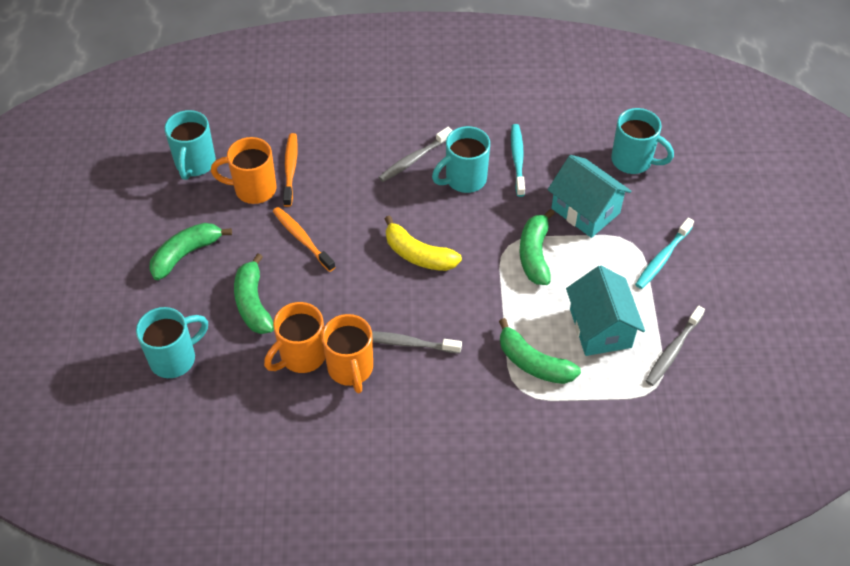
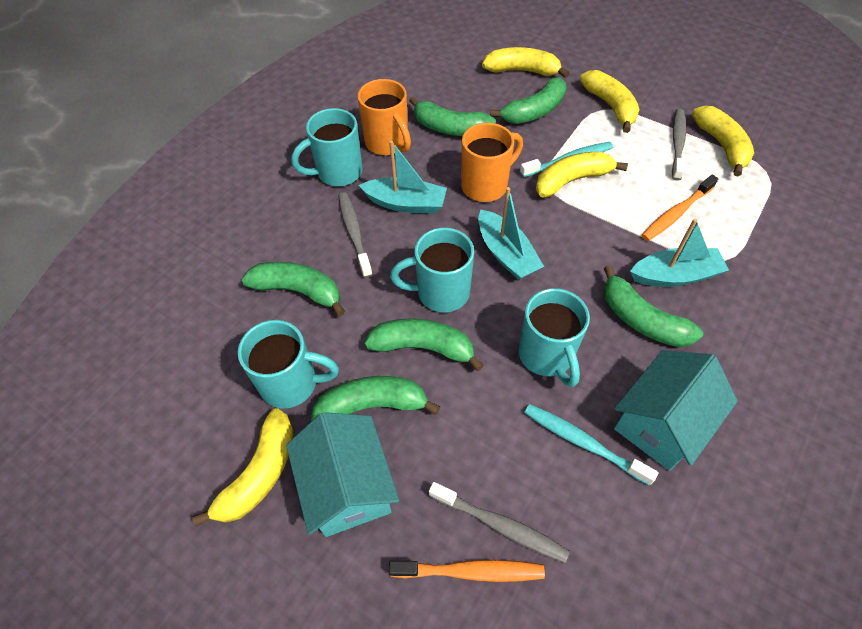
green banana: [149,223,232,280] [234,253,274,334] [499,318,581,384] [520,209,555,285] = 4 -> [242,262,345,317] [311,376,440,421] [364,318,484,371] [409,96,496,136] [490,77,566,124] [604,266,703,347] = 6
orange mug: [211,137,276,204] [264,302,325,373] [322,314,373,393] = 3 -> [358,79,411,155] [461,123,523,202] = 2
turquoise boat: none = 0 -> [359,141,447,214] [478,187,544,280] [630,218,729,287] = 3
yellow banana: [385,215,462,271] = 1 -> [192,408,293,527] [482,47,569,78] [536,152,628,198] [580,70,640,133] [692,106,754,176] = 5

